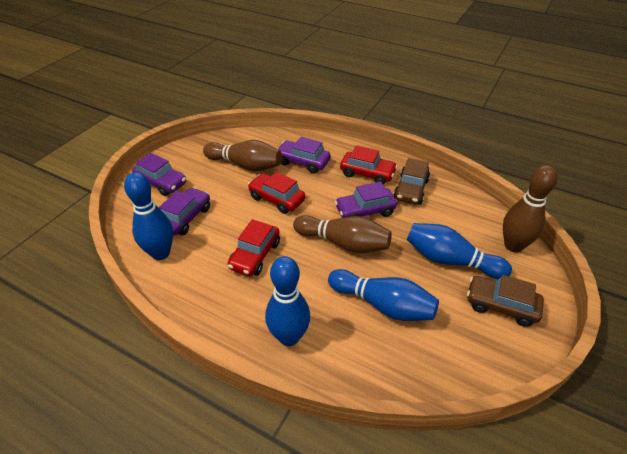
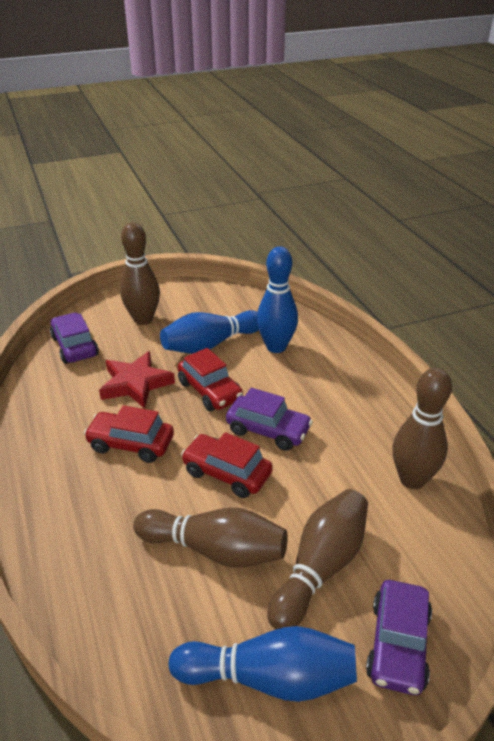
blue bowling pin: [124,172,173,260] [265,256,310,346] [328,269,439,321] [407,223,512,279] = 4 -> [160,310,259,354] [169,626,357,702] [257,246,298,353] = 3
brown bowling pin: [203,140,282,171] [293,215,392,253] [503,165,558,253] = 3 -> [120,222,160,325] [133,508,288,568] [267,489,368,629] [392,368,452,489] = 4
brown car: [393,158,430,205] [467,275,544,327] = 2 -> none = 0
purple car: [132,153,186,196] [159,187,210,235] [278,137,331,174] [335,182,397,218] = 4 -> [50,313,99,364] [226,388,313,451] [366,580,432,695] = 3
red star: none = 0 -> [99,351,175,409] = 1

